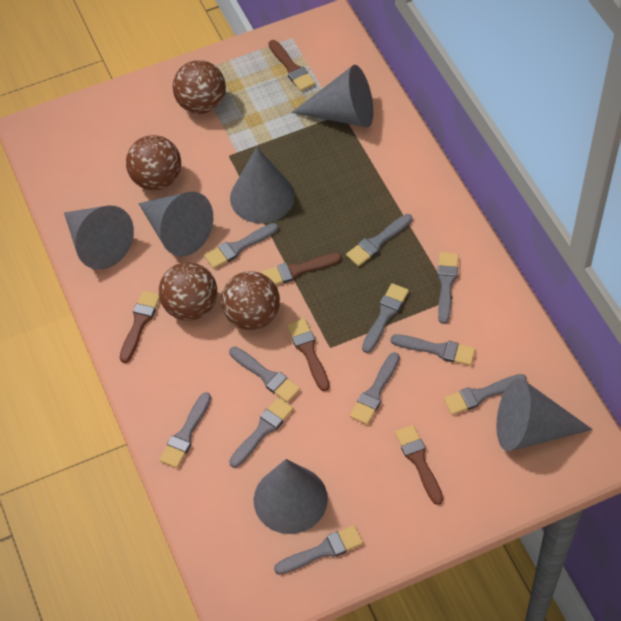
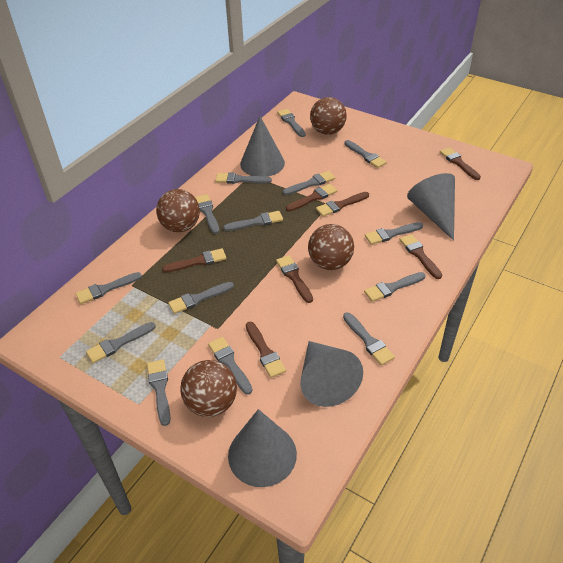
brown brush: [120,291,160,363] [262,253,342,285] [268,40,315,91] [287,318,330,391] [395,425,443,505] = 5 -> [162,248,227,272] [246,322,286,378] [276,255,313,303] [286,184,337,211] [316,192,369,217] [399,234,442,279] [440,147,481,180] = 7
grey brush: [159,392,211,468] [204,223,278,269] [229,347,300,403] [229,397,294,468] [274,525,363,575] [346,214,412,266] [350,352,400,425] [362,283,409,353] [390,334,476,366] [437,252,459,324] [444,374,527,415] = 11 -> [75,272,142,304] [86,322,156,363] [147,359,171,426] [168,282,234,314] [195,194,219,234] [208,337,253,395] [215,172,272,184] [223,211,283,231] [277,109,306,137] [283,171,335,195] [343,312,395,365] [344,140,387,168] [364,272,426,302] [365,222,423,245] = 14
grey cone: [64,206,134,270] [138,192,213,257] [230,147,295,223] [254,459,328,534] [291,65,373,127] [496,378,593,451] = 6 -> [228,409,297,487] [240,116,285,177] [300,341,363,407] [407,173,455,241] = 4

